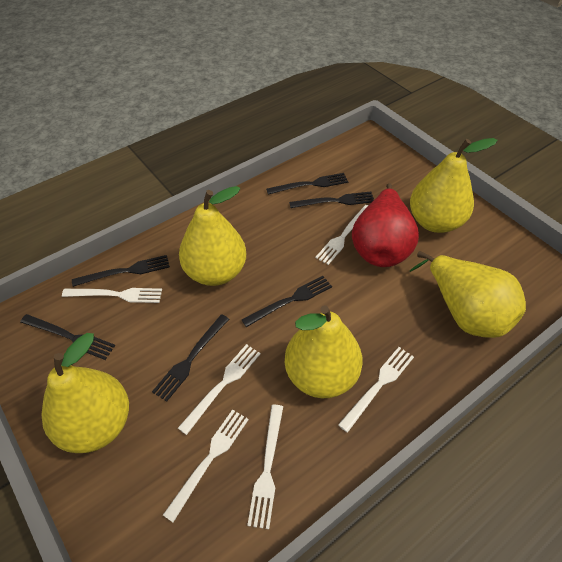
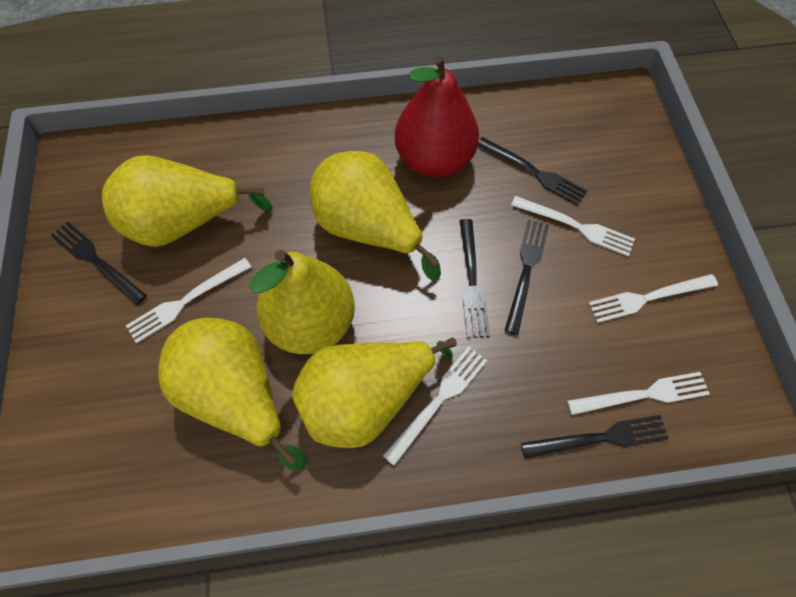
black fork: [20,314,115,360] [72,255,170,287] [152,314,229,402] [242,276,332,327] [266,173,348,195] [289,192,374,208] = 6 -> [51,221,147,305] [459,219,490,338] [478,137,588,206] [504,219,549,335] [521,415,669,458] = 5
white fork: [62,288,162,303] [163,409,249,522] [178,344,261,435] [247,405,283,529] [315,205,368,265] [338,347,414,433] = 6 -> [126,258,251,343] [383,346,487,466] [511,196,635,256] [567,372,710,415] [589,274,718,323] = 5

